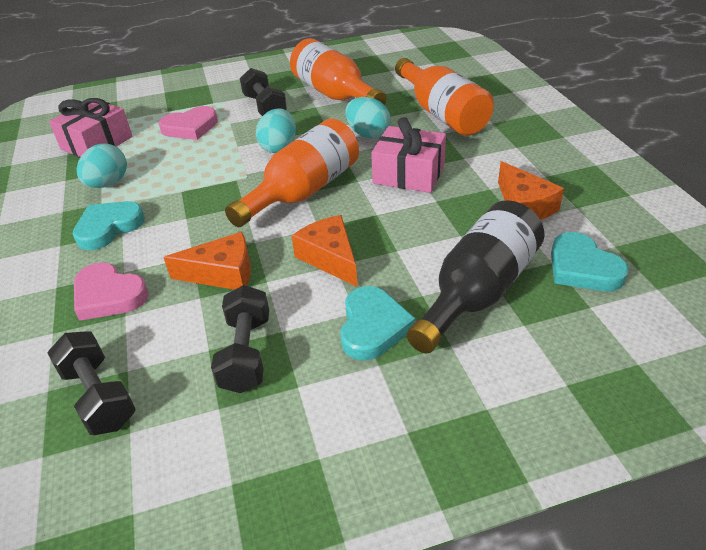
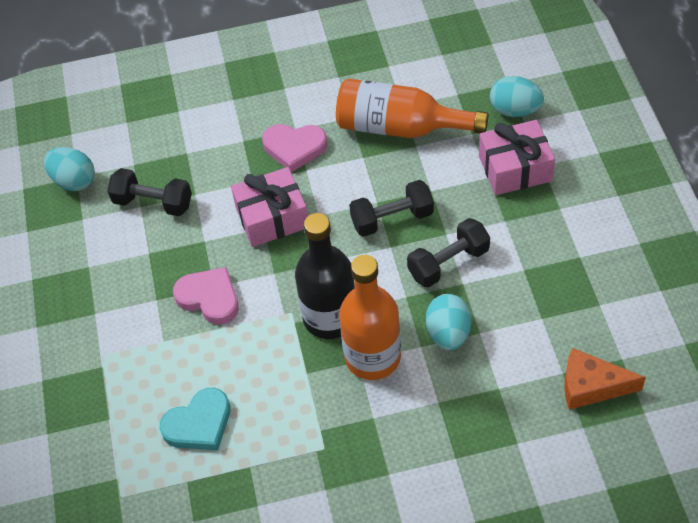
orange bottle: [225,118,359,227] [290,38,386,105] [395,58,494,136] = 3 -> [336,79,488,138] [339,255,401,380] = 2
orange cheese: [163,232,251,290] [292,215,358,287] [498,161,564,220] = 3 -> [564,348,646,410] = 1
turquoise heart: [73,201,145,250] [340,286,415,361] [551,232,629,291] = 3 -> [159,388,231,450] = 1

